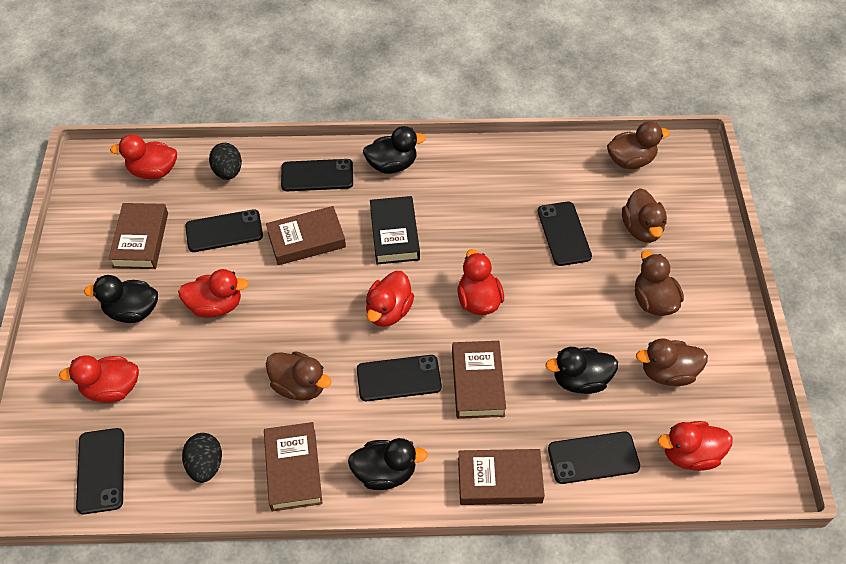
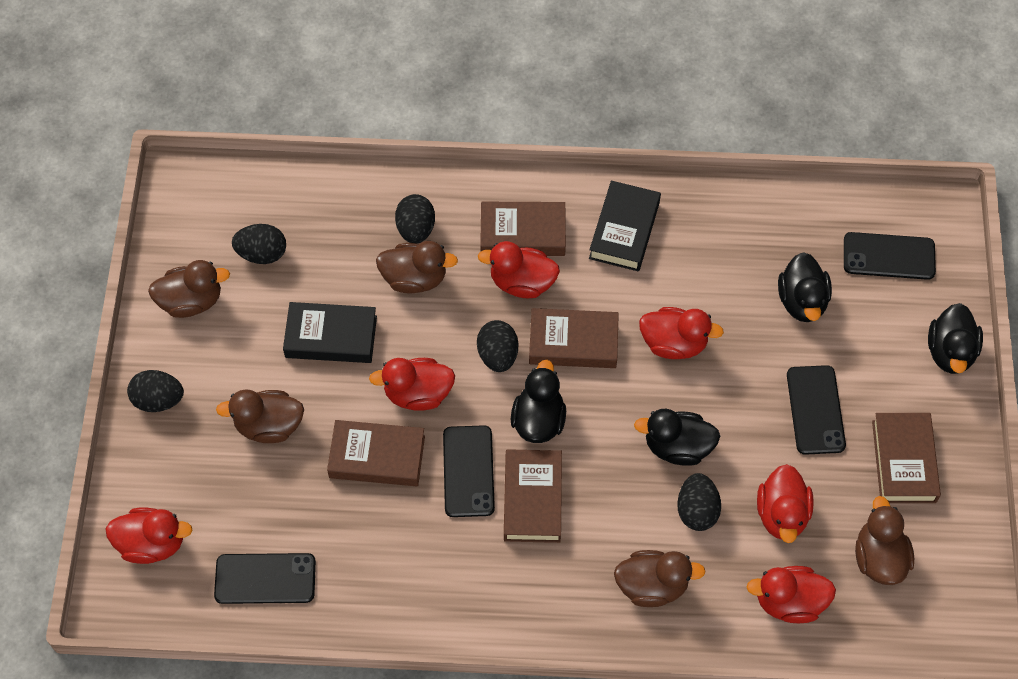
black book: [370,196,420,264] = 1 -> [283,302,377,363] [589,181,661,271] = 2
black egg: [182,433,222,483] [209,143,242,180] = 2 -> [127,370,184,412] [232,224,286,264] [395,194,435,244] [477,320,518,372] [677,473,721,531] = 5
black phone: [76,428,124,514] [185,209,263,252] [281,159,353,191] [357,355,442,401] [538,202,592,266] [548,432,640,484] = 6 -> [214,553,316,604] [443,425,495,517] [787,365,846,455] [844,232,936,280] = 4

